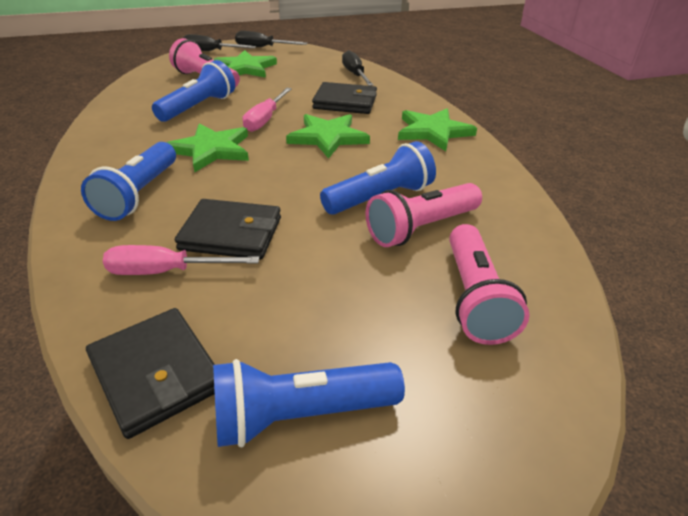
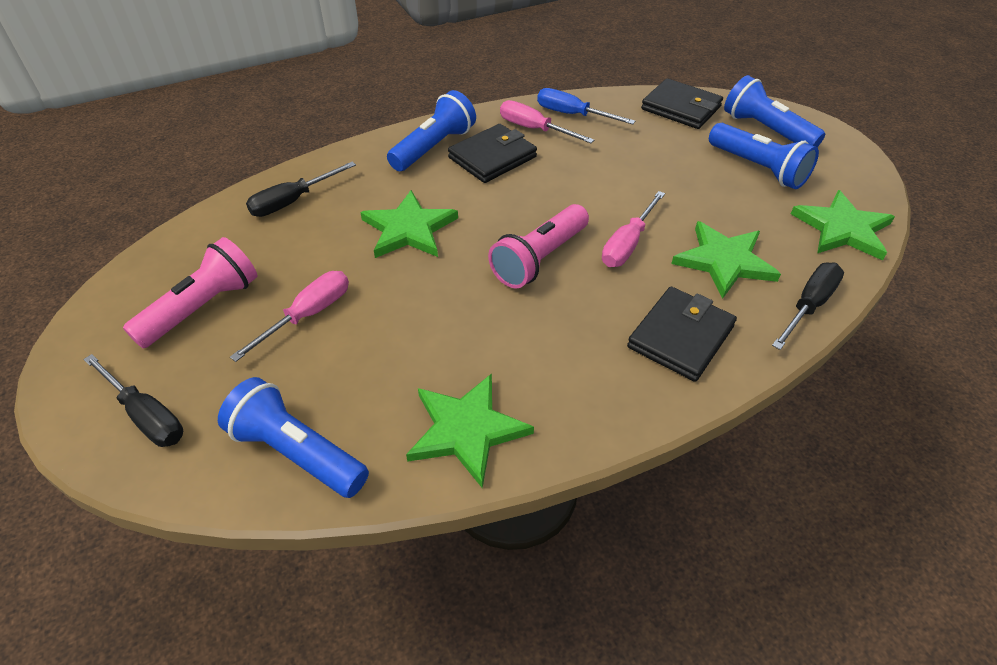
blue screwdriver: none = 0 -> [537,88,635,125] = 1
pink flashlight: [169,38,240,87] [365,183,482,247] [449,224,529,345] = 3 -> [123,237,258,348] [488,204,589,288] = 2
pink screwdriver: [103,245,259,275] [243,88,292,132] = 2 -> [230,271,349,362] [500,100,594,143] [602,191,665,267] = 3

